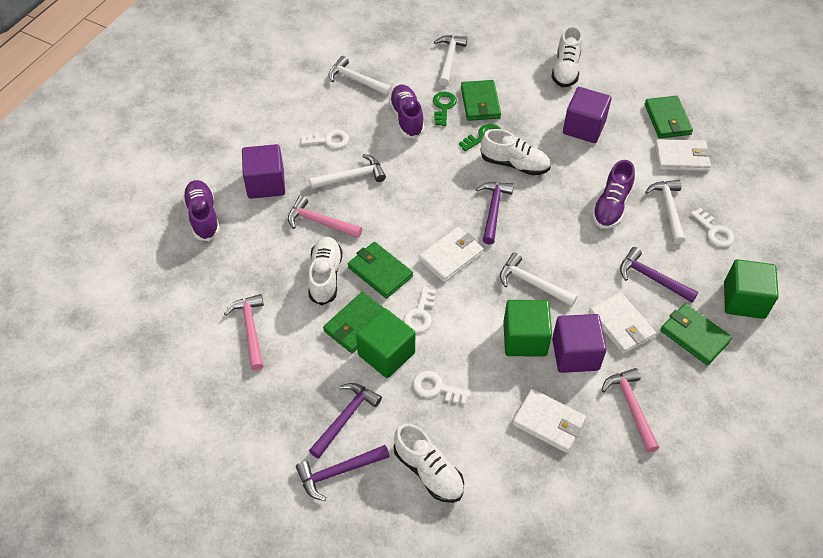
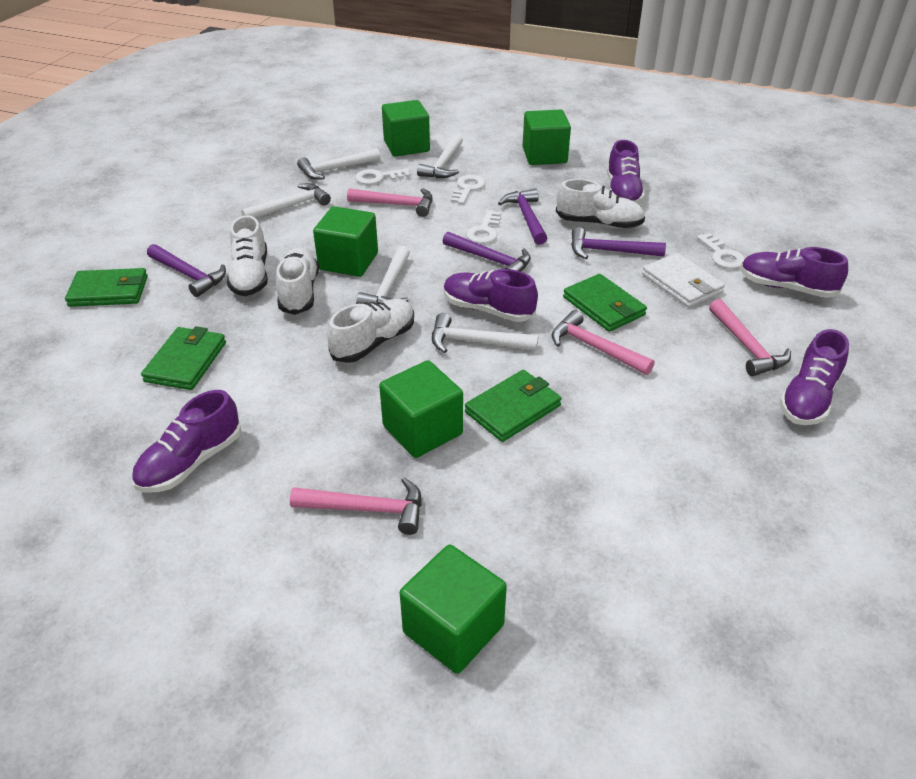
green cube: [356,308,415,378] [503,300,552,357] [724,259,779,319] = 3 -> [313,206,378,277] [379,360,463,458] [382,100,430,156] [400,545,507,674] [523,109,571,165] = 5
green key: [433,92,457,126] [459,124,501,151] = 2 -> none = 0
green wallet: [323,292,384,353] [348,242,413,299] [461,80,501,121] [645,96,693,138] [660,303,732,365] = 5 -> [65,268,148,307] [141,326,226,390] [465,370,562,442] [563,274,647,332] = 4
pink hammer: [224,294,264,371] [288,196,362,238] [602,368,659,453] = 3 -> [290,477,422,535] [347,188,433,217] [552,310,655,375] [709,299,791,376] = 4
purple cube: [242,144,285,199] [552,314,607,373] [563,87,612,143] = 3 -> none = 0
purple shoe: [182,180,220,241] [389,85,425,139] [592,160,635,229] = 3 -> [132,390,242,493] [443,269,538,322] [607,140,645,204] [740,247,848,298] [780,329,849,425] = 5
white wallet: [419,227,484,282] [512,389,586,453] [589,292,656,354] [655,139,711,171] = 4 -> [642,253,725,307] = 1

